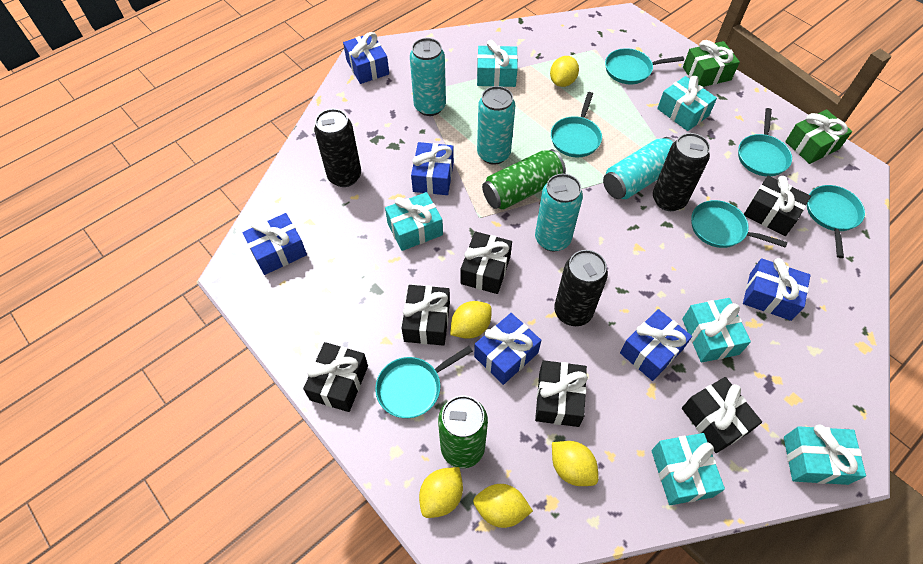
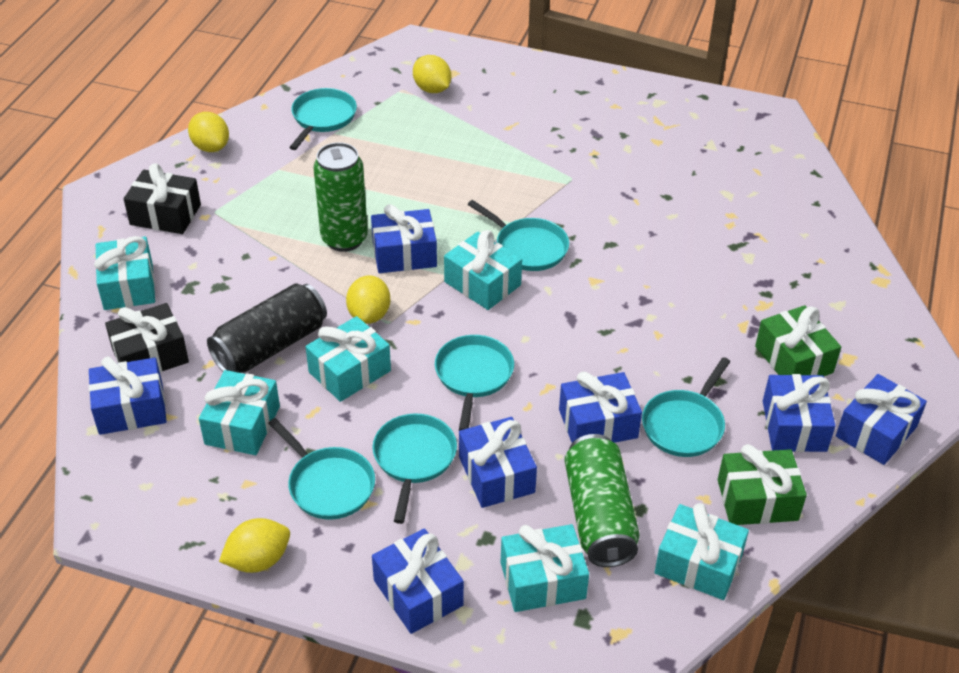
black can: [314,109,361,187] [554,250,608,326] [653,133,710,211] = 3 -> [207,283,327,373] = 1
black gift: [303,342,368,412] [402,285,450,346] [461,231,512,294] [535,360,588,427] [682,377,762,453] [744,176,811,236] = 6 -> [105,303,189,373] [124,163,201,234] = 2
blue gift: [242,213,307,275] [343,32,389,84] [411,142,454,195] [474,313,541,385] [620,309,692,381] [743,258,811,321] = 6 -> [89,356,167,435] [371,204,437,273] [372,528,464,634] [459,417,537,508] [559,371,642,443] [763,374,836,452] [836,374,927,465] = 7
turquoise can: [410,38,446,116] [477,86,515,165] [535,174,583,252] [603,137,675,199] = 4 -> none = 0
yellow lemon: [419,467,463,518] [450,301,492,339] [473,484,533,528] [550,56,579,87] [552,441,598,486] = 5 -> [188,112,229,152] [219,518,290,573] [346,276,390,324] [413,55,451,93] = 4

